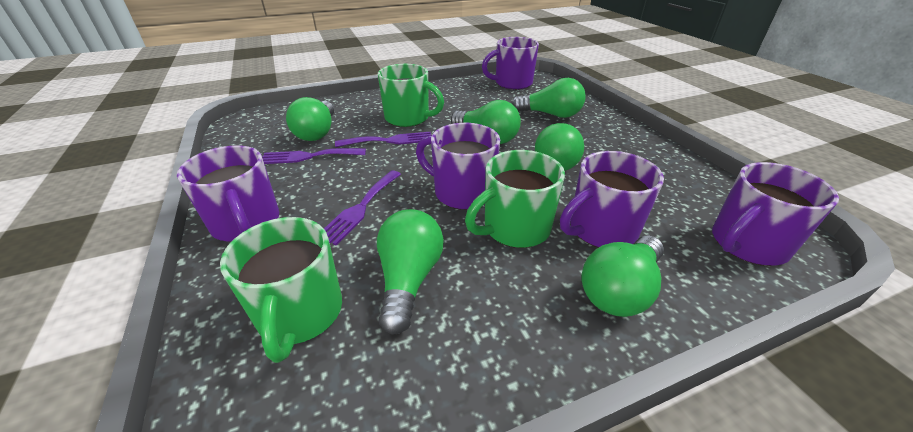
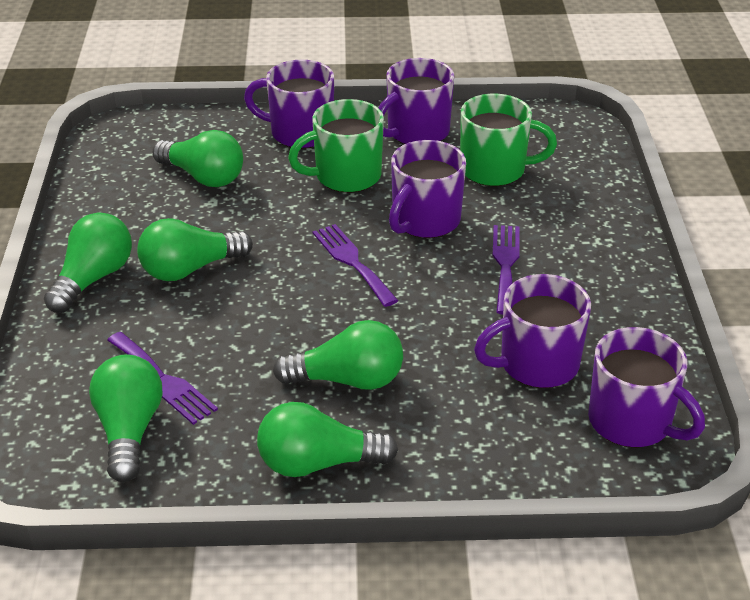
green mug: [220,217,342,363] [378,64,444,127] [465,150,565,248] = 3 -> [288,99,384,192] [460,94,557,186] = 2

